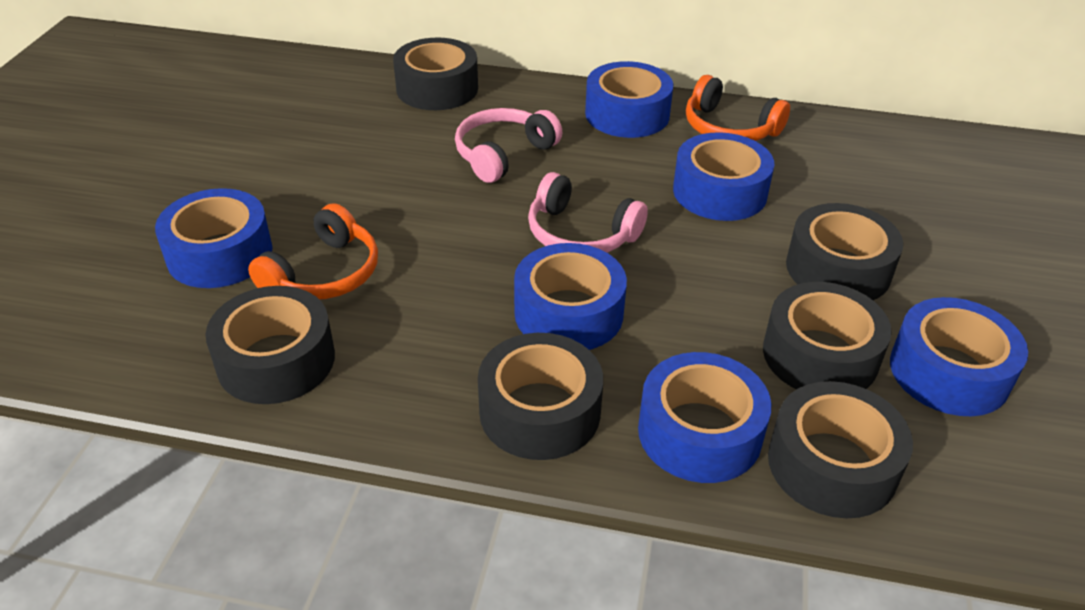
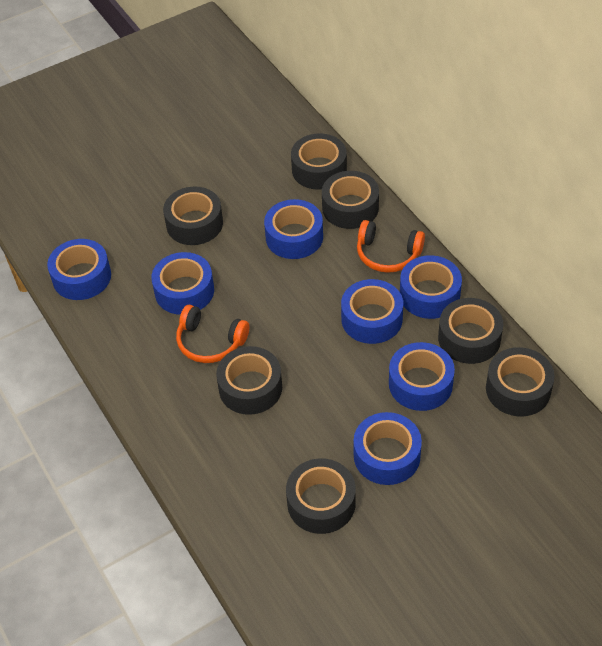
black tape: [205,286,335,404] [393,37,478,110] [478,333,603,460] [763,282,892,389] [768,381,913,518] [786,203,903,300] = 6 -> [163,187,223,245] [216,346,282,415] [286,458,356,534] [291,133,347,190] [322,171,379,229] [438,298,503,364] [486,347,555,416] = 7
blue tape: [155,188,272,288] [514,243,627,350] [585,61,673,138] [638,352,771,483] [673,132,775,221] [890,297,1028,416] = 6 -> [47,239,111,300] [151,252,214,315] [264,199,323,259] [341,279,403,344] [354,412,422,485] [389,342,455,411] [400,255,462,319] = 7
pink headphones: [455,108,562,183] [528,172,648,253] = 2 -> none = 0

